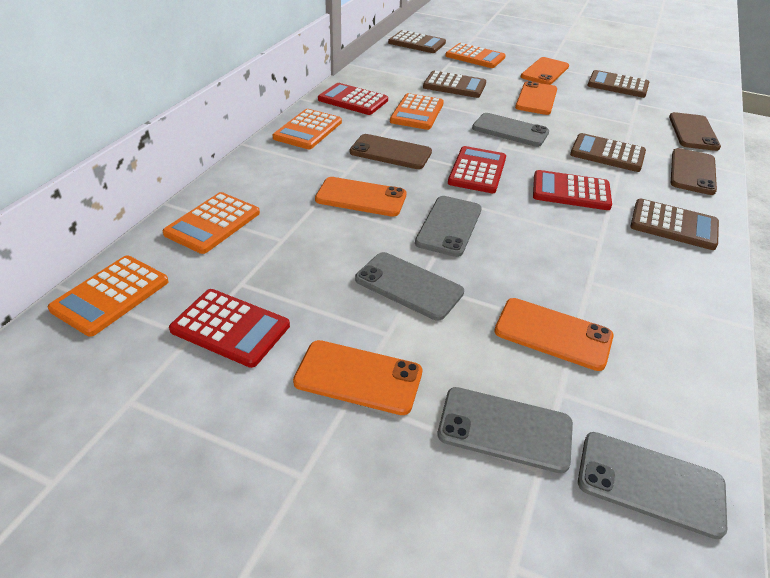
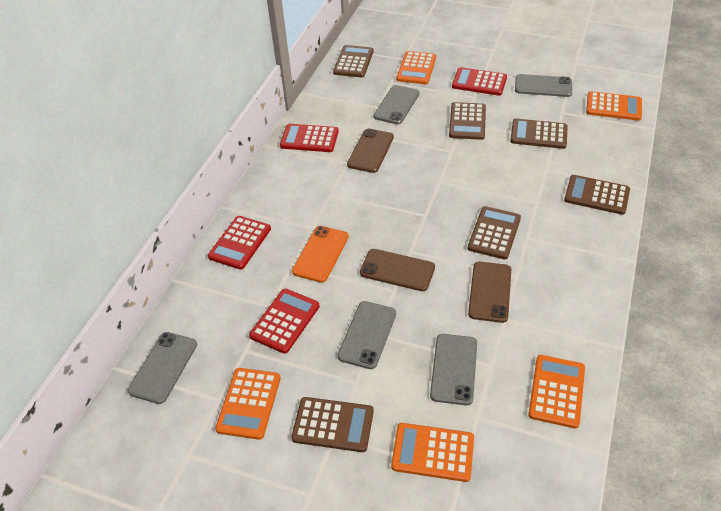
brown calculator: [388,30,446,53] [423,71,486,98] [570,133,646,172] [587,70,649,98] [630,199,719,250] = 5 -> [291,397,374,452] [333,45,373,77] [449,102,486,140] [468,206,521,259] [510,119,568,149] [564,175,630,215] = 6
orange phone: [293,340,422,415] [315,177,407,217] [494,298,614,371] [515,81,557,115] [521,57,569,85] = 5 -> [292,226,349,283] = 1

